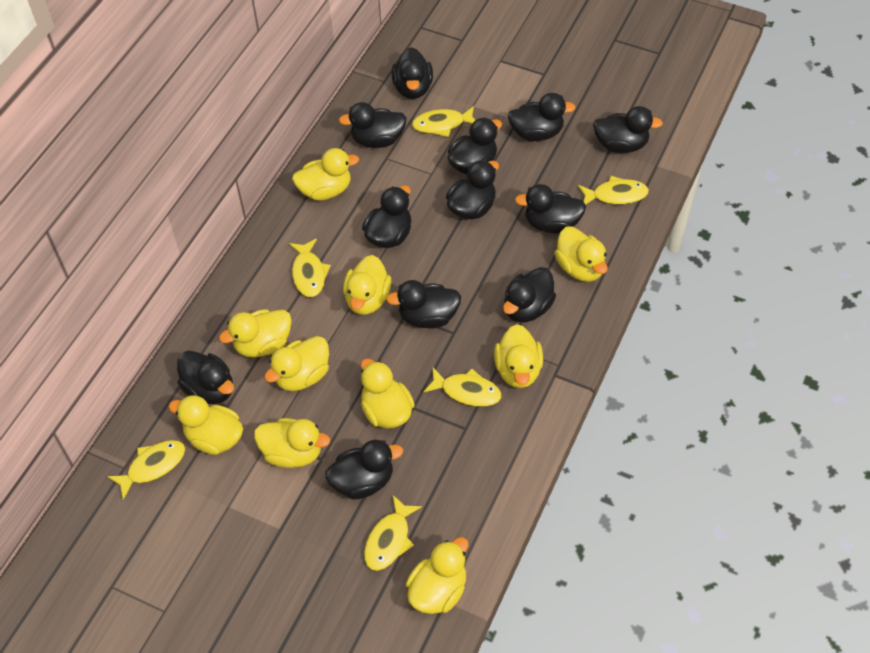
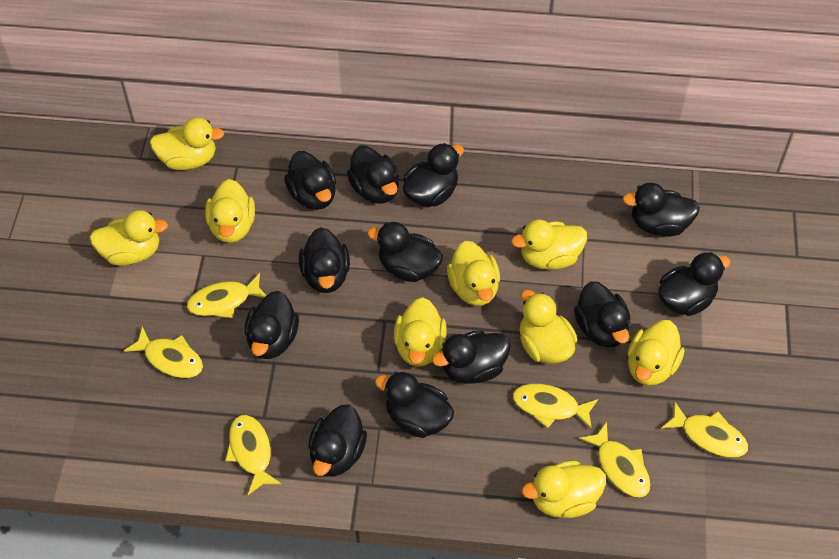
yellow duck: [168,395,243,455] [219,309,292,358] [254,418,330,468] [264,336,329,391] [292,148,359,200] [343,255,391,315] [360,358,415,429] [406,537,468,614] [494,324,543,388] [554,226,608,282] = 10 -> [90,210,168,266] [150,117,225,170] [205,179,255,243] [394,298,447,367] [447,241,500,306] [511,219,587,269] [520,290,577,364] [522,461,606,518] [628,320,684,386] = 9

